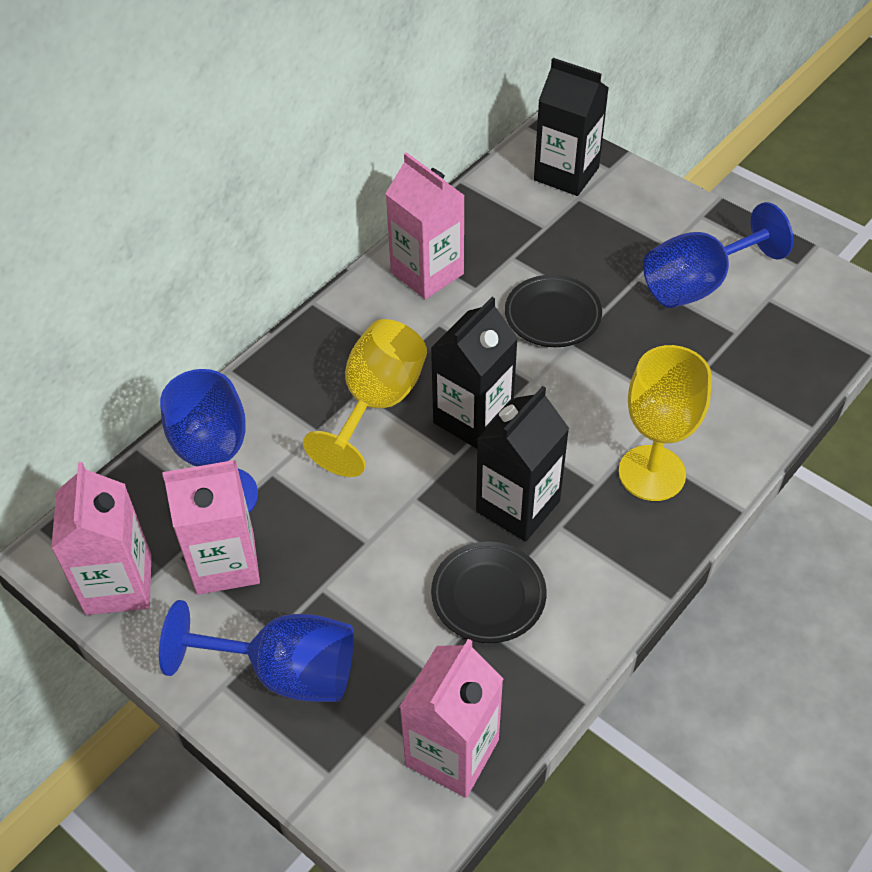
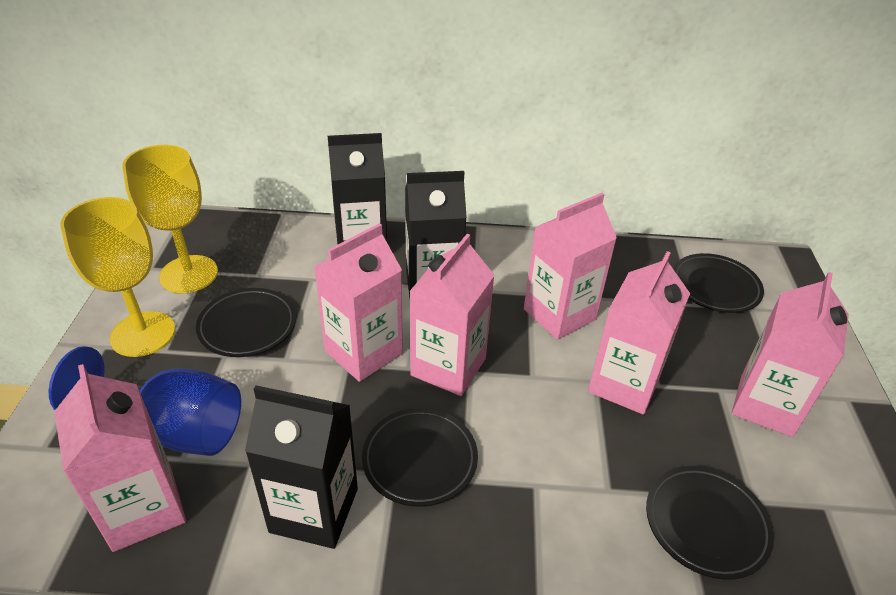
black plate: [431,541,547,643] [505,275,602,347] = 2 -> [196,288,296,357] [362,408,478,507] [646,466,774,580] [673,253,764,313] = 4
blue goblet: [159,600,354,702] [160,369,258,513] [643,202,794,308] = 3 -> [49,346,241,456] = 1
pink carton: [51,462,151,615] [162,460,260,595] [385,152,465,299] [400,639,503,798] = 4 -> [54,364,186,552] [314,223,403,382] [409,234,495,396] [524,193,617,340] [588,251,690,415] [732,272,849,437] = 6

